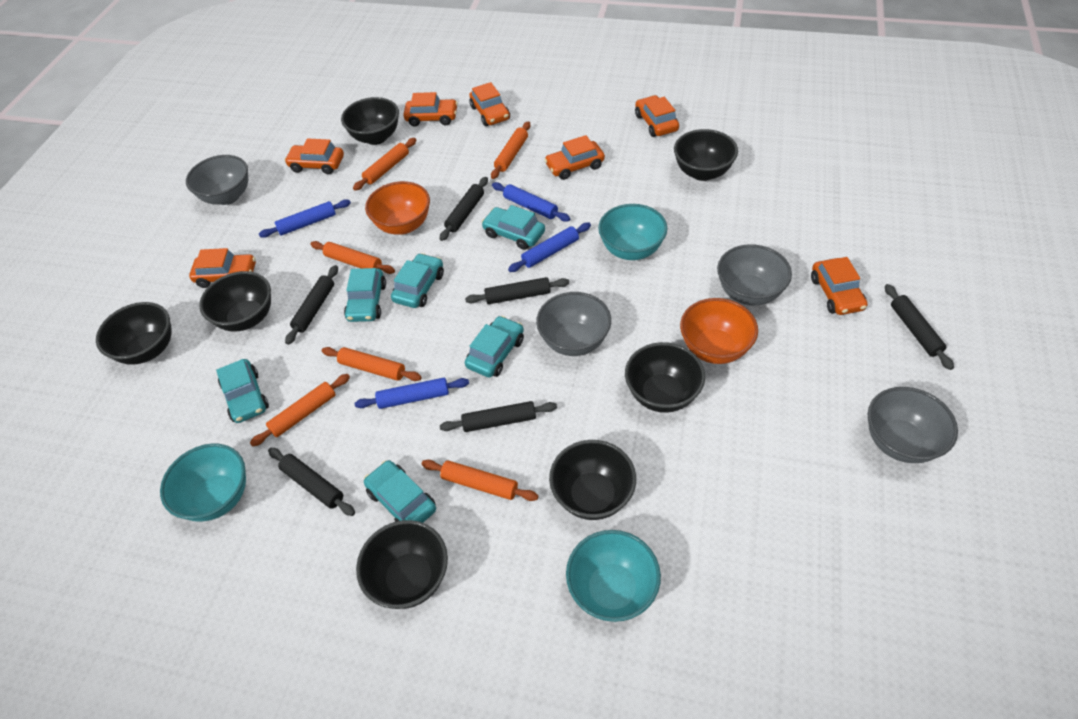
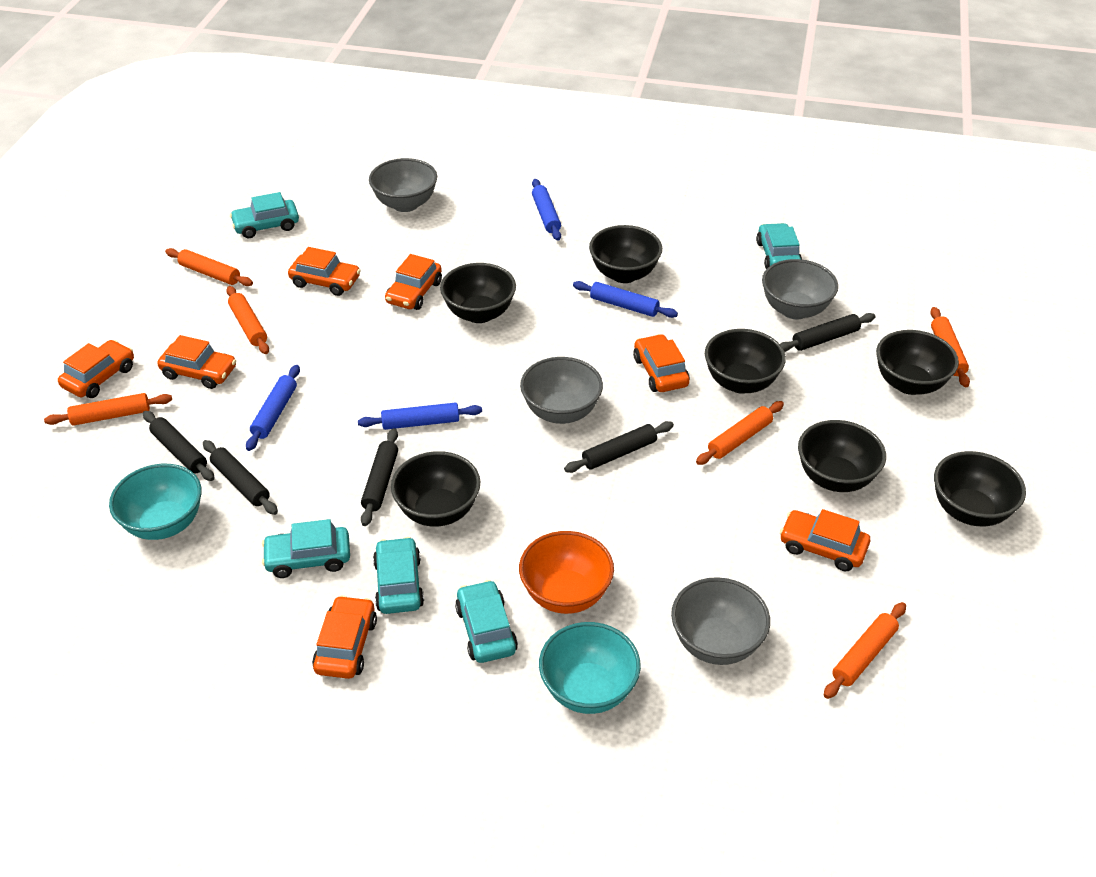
black rolling pin: [268,448,355,516] [285,265,338,345] [440,177,488,241] [440,401,557,432] [465,277,569,304] [885,284,954,370] = 6 -> [143,411,215,481] [203,440,278,515] [361,428,398,526] [564,421,674,473] [780,313,876,352] = 5
orange bowl: [365,181,430,235] [680,298,758,364] = 2 -> [519,531,614,614] = 1
turquoise bowl: [160,443,246,522] [566,530,661,622] [598,204,667,260] = 3 -> [109,464,202,540] [539,622,641,714] = 2
turquoise car: [216,359,269,423] [344,268,386,322] [364,460,436,523] [391,253,444,308] [465,316,524,378] [482,205,545,250] = 6 -> [230,192,299,238] [262,519,350,578] [373,537,424,614] [455,580,518,663] [756,223,802,269] = 5

